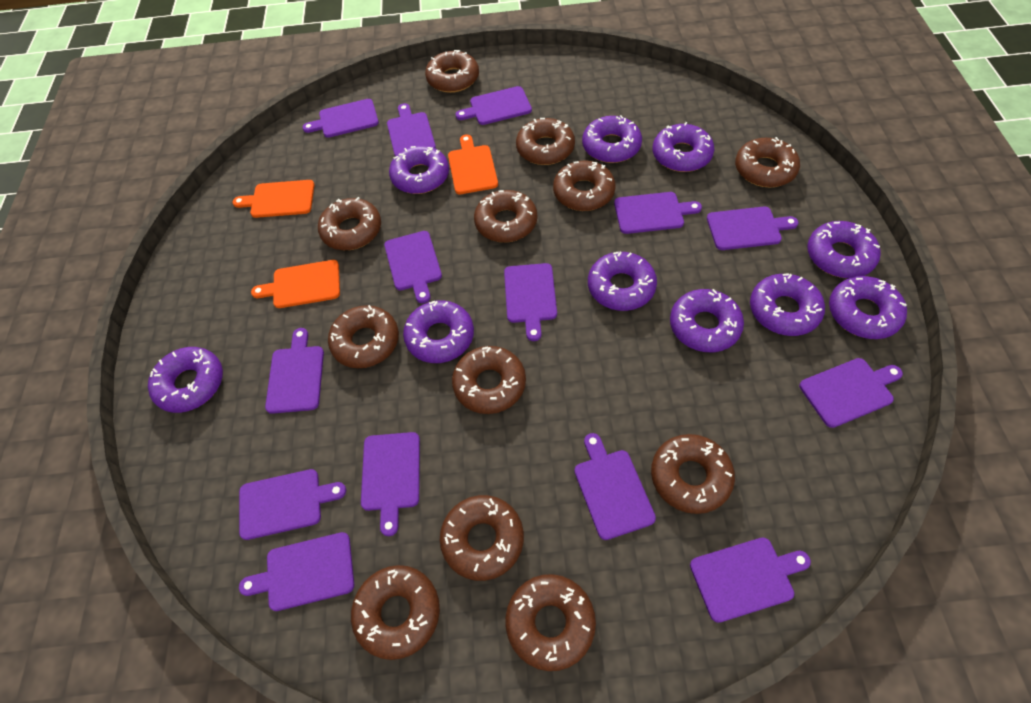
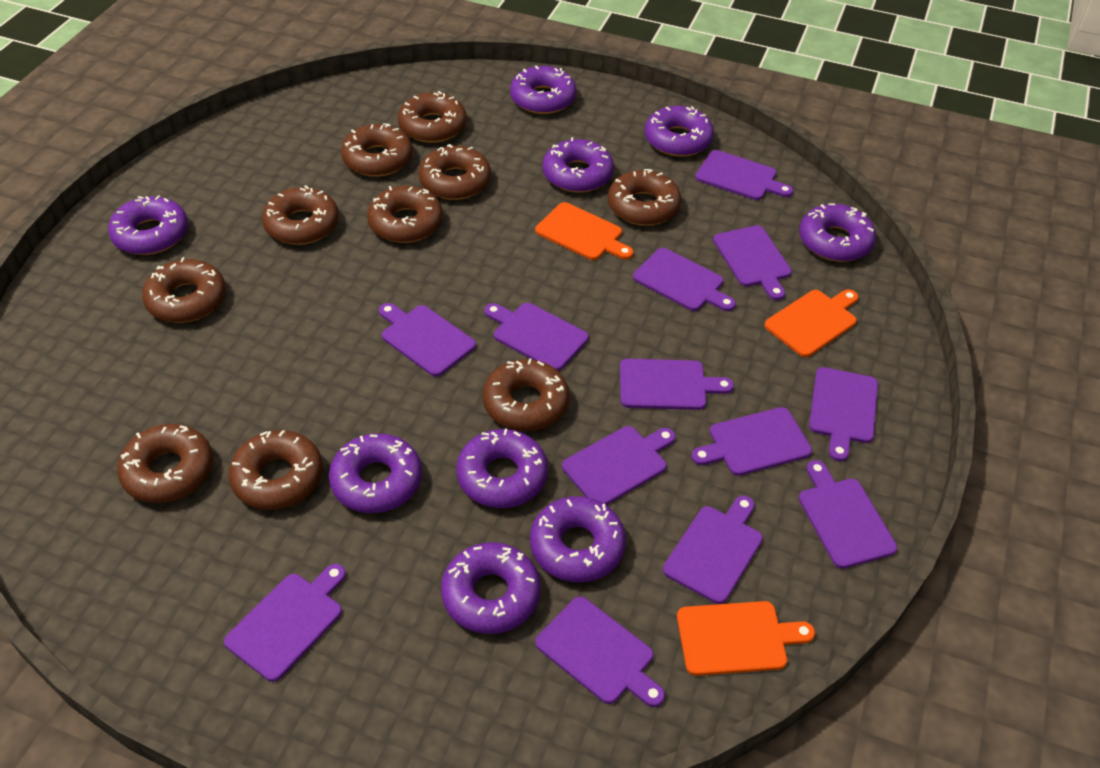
brown donut: [318,197,381,250] [328,305,399,368] [351,565,440,660] [425,50,479,93] [440,495,524,581] [452,346,526,414] [474,190,537,243] [505,574,596,671] [516,118,575,165] [553,161,616,211] [651,434,735,514] [735,137,800,187] = 12 -> [117,424,213,503] [142,257,226,323] [229,430,323,510] [262,185,339,245] [341,123,413,177] [367,186,443,243] [398,91,467,143] [419,144,491,200] [483,358,569,431] [608,169,681,226] = 10
purple cutting board: [239,469,346,540] [239,532,354,611] [265,328,324,414] [302,99,379,138] [361,432,420,536] [384,231,442,303] [387,103,436,156] [456,86,532,125] [504,263,557,341] [574,433,656,540] [614,192,702,234] [690,537,811,623] [707,206,799,250] [799,358,903,428] = 14 -> [224,564,346,682] [379,303,476,377] [484,303,589,371] [535,596,665,707] [562,426,676,505] [620,359,734,410] [633,248,736,311] [663,496,763,604] [691,407,812,476] [695,150,793,200] [713,225,792,300] [799,460,897,569] [809,367,878,462] = 13
purple donut: [148,347,223,413] [389,146,449,194] [403,300,474,363] [582,115,642,163] [588,252,657,311] [653,122,714,172] [670,289,744,352] [750,273,825,336] [807,221,881,278] [829,276,907,339] = 10 -> [108,195,188,255] [329,433,422,513] [441,542,541,634] [456,429,548,508] [510,66,577,114] [530,496,626,582] [543,137,614,193] [645,106,714,157] [799,203,876,262] = 9

